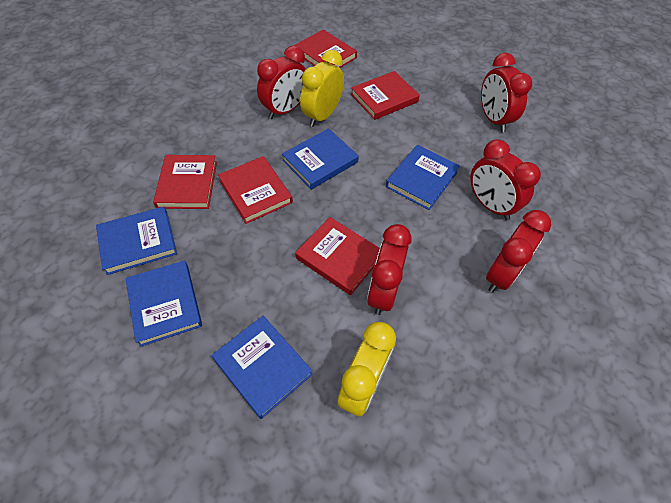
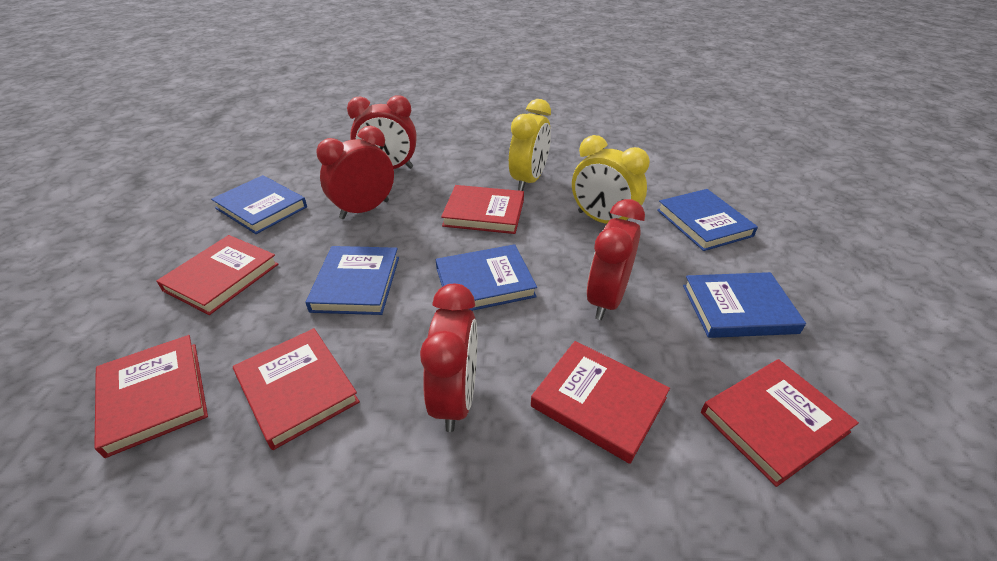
red book: [153,155,217,209] [218,156,293,224] [295,30,357,68] [295,217,380,295] [351,71,420,120] = 5 -> [94,335,208,458] [156,235,279,315] [233,328,360,450] [441,185,524,234] [531,341,670,464] [701,359,859,487] = 6
red clock: [257,45,306,119] [367,224,412,315] [470,139,541,220] [481,53,532,132] [486,210,551,293] = 5 -> [316,126,394,219] [347,95,416,169] [420,284,477,432] [587,199,645,320] = 4

